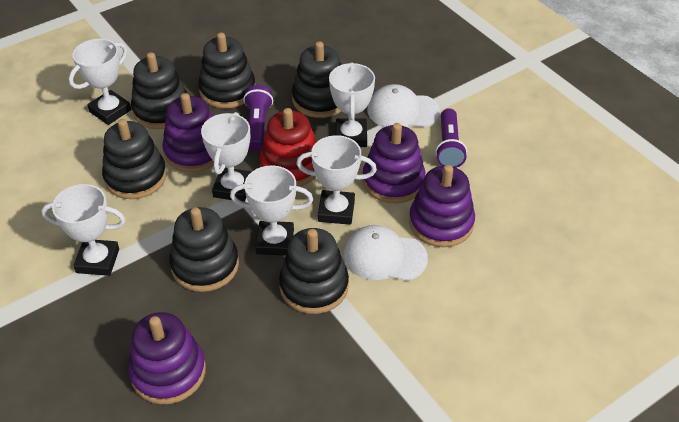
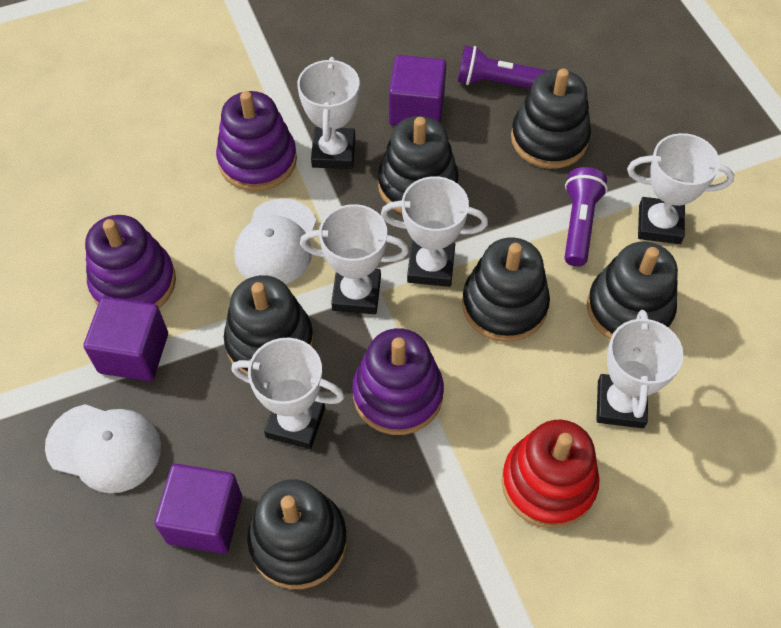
purple cube: none = 0 -> [83,297,168,381] [154,464,242,554] [389,55,446,126] = 3
purple stacking toy: [128,312,206,405] [162,93,214,172] [363,123,425,203] [409,165,475,247] = 4 -> [85,215,176,308] [216,91,297,191] [352,328,444,435] = 3

